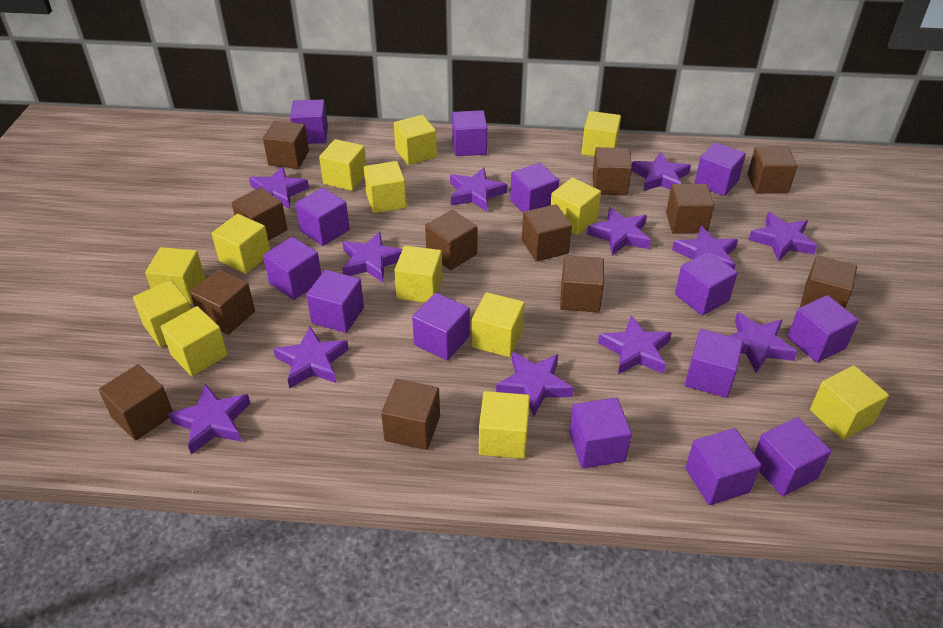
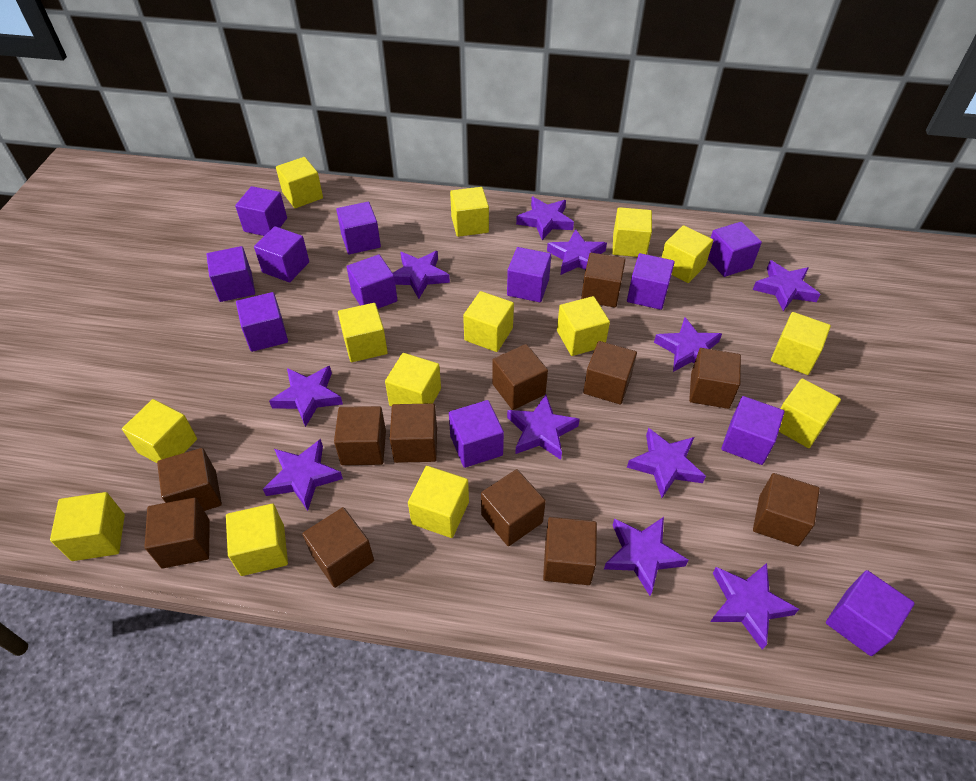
purple cube: [263,237,321,300] [290,100,328,144] [295,188,350,246] [306,270,364,333] [412,293,470,361] [452,110,487,156] [510,163,559,212] [569,398,632,468] [675,252,738,316] [685,329,743,398] [685,428,761,505] [694,142,746,196] [754,417,832,496] [787,295,859,363] = 14 -> [206,246,255,302] [235,186,287,236] [236,292,288,352] [254,226,309,282] [336,202,381,254] [347,255,397,309] [449,400,504,468] [507,247,551,302] [627,253,675,310] [708,222,762,277] [721,396,785,465] [826,570,915,656] = 12
purple star: [168,384,250,455] [249,166,309,209] [273,327,349,389] [342,232,402,282] [450,168,507,212] [496,352,574,416] [587,207,651,255] [598,315,672,374] [632,152,691,191] [672,226,738,269] [730,312,798,373] [749,212,817,261] = 12 -> [263,439,343,511] [269,366,343,427] [393,251,450,299] [507,395,580,460] [516,197,574,240] [547,229,607,275] [604,517,689,596] [627,428,706,498] [654,317,722,372] [710,563,799,650] [753,260,820,311] = 11
yellow cube: [133,280,191,347] [145,247,205,304] [161,306,228,376] [212,214,270,274] [319,139,367,191] [364,161,407,213] [394,115,437,165] [394,245,443,303] [472,292,525,357] [479,391,530,459] [551,178,601,235] [582,111,621,157] [810,366,889,440] = 13 -> [50,492,125,561] [122,399,197,463] [226,504,288,576] [276,157,323,208] [338,303,388,362] [385,353,441,407] [408,466,469,538] [450,187,489,237] [463,291,514,352] [557,296,610,356] [612,207,652,257] [662,225,713,283] [771,312,831,375] [779,378,841,448] = 14

